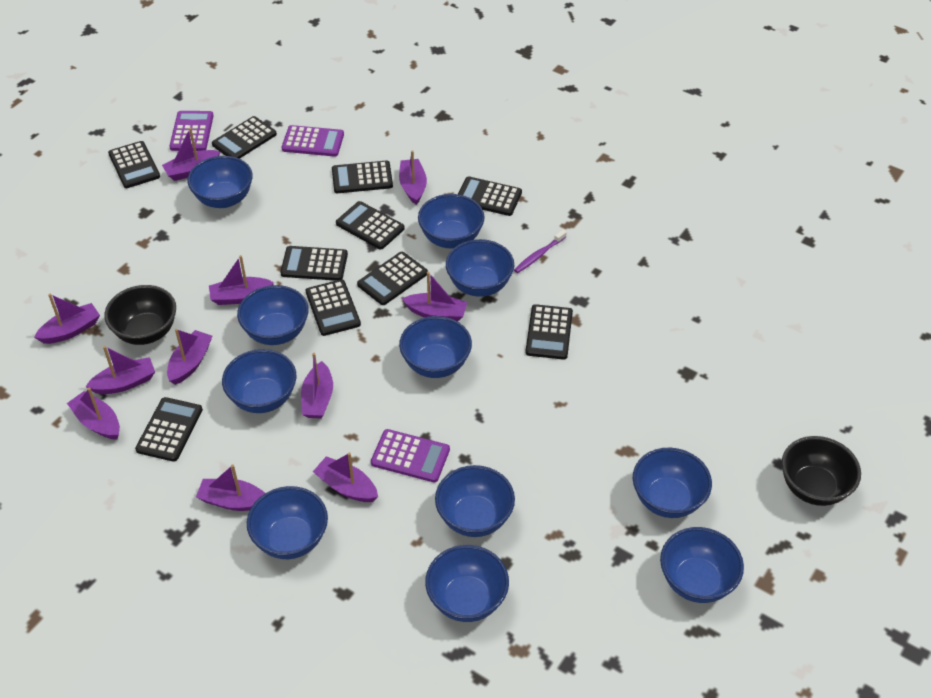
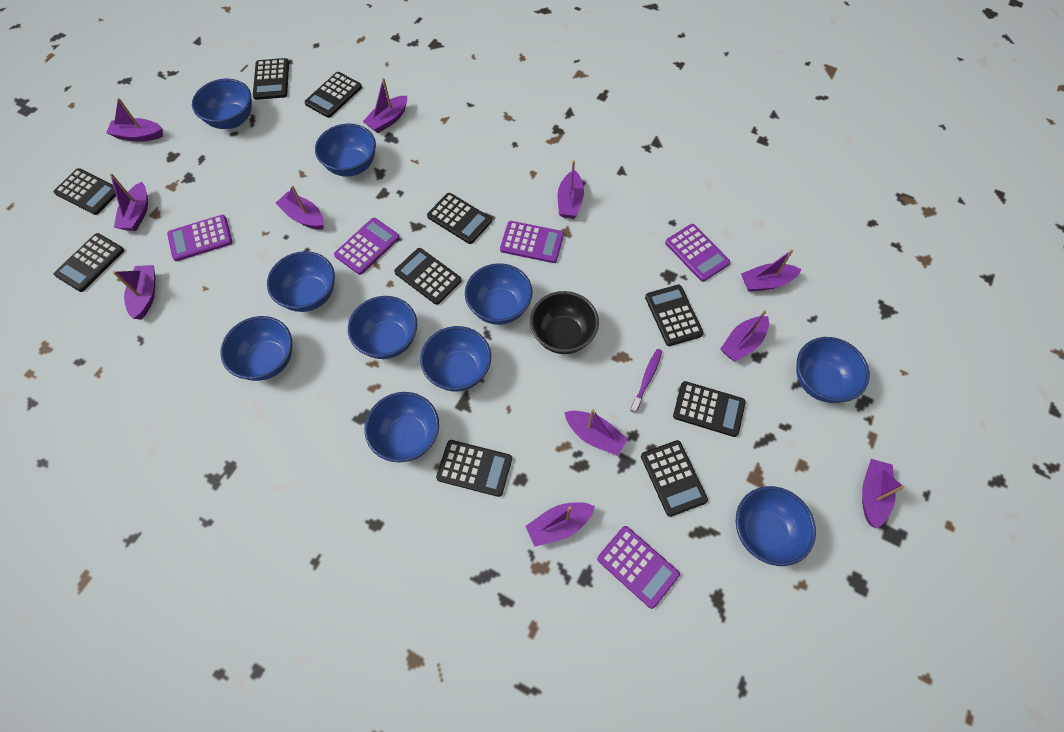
black bowl: [104,285,176,345] [782,436,861,506] = 2 -> [530,291,599,354] = 1
blue bowl: [187,156,253,208] [222,349,297,413] [237,285,309,345] [247,486,328,559] [399,316,472,378] [418,194,485,248] [425,545,509,622] [435,465,515,537] [446,239,515,297] [633,448,712,518] [660,527,744,603] = 11 -> [192,79,252,129] [221,316,292,381] [267,251,335,312] [315,124,376,177] [348,296,417,359] [365,392,439,462] [420,326,491,391] [465,263,533,325] [736,486,816,566] [796,337,870,403] = 10
purple calculator: [169,111,214,151] [282,125,344,157] [371,429,450,483] = 3 -> [167,215,232,261] [334,218,400,275] [500,221,564,263] [597,526,680,609] [665,224,730,282] = 5

